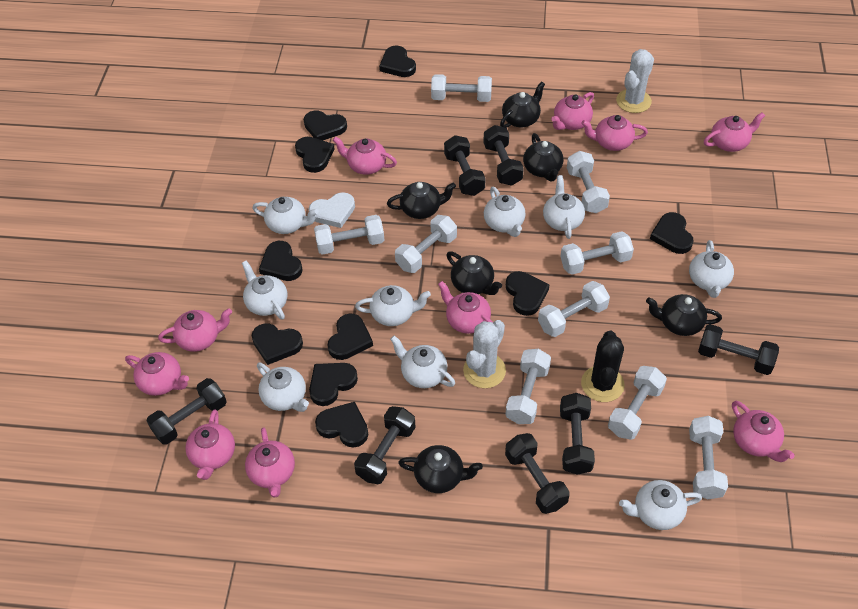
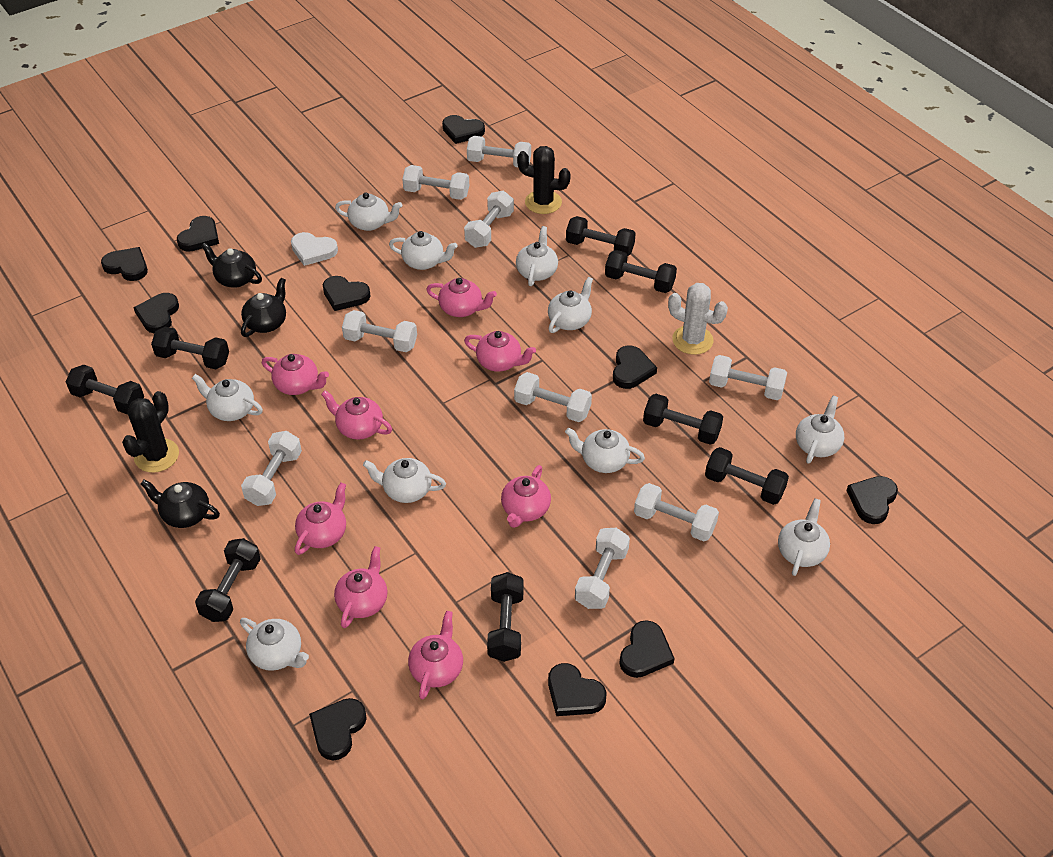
black cactus: [581,331,625,402] = 1 -> [122,391,179,473] [517,146,571,214] = 2
black dumbbell: [146,378,227,445] [354,406,416,484] [444,135,486,196] [483,125,524,186] [505,433,570,514] [560,393,595,475] [698,324,779,375] = 7 -> [66,365,144,414] [151,327,229,369] [195,538,260,622] [487,572,524,662] [566,216,636,256] [605,250,677,293] [643,394,723,445] [705,447,789,505] = 8
black teapot: [387,182,456,219] [398,445,483,493] [446,251,502,295] [500,82,545,128] [523,133,563,182] [646,294,722,336] = 6 -> [140,479,220,528] [201,243,262,288] [241,278,286,337] = 3
pink teapot: [125,352,189,396] [158,308,232,352] [185,409,235,480] [245,427,295,498] [333,136,397,175] [438,281,493,334] [551,92,594,130] [581,115,648,151] [704,112,765,152] [732,401,795,462] = 10 -> [262,354,329,395] [295,482,346,555] [321,390,392,440] [334,546,387,628] [408,611,463,700] [426,278,497,317] [464,331,536,372] [501,465,551,528] = 8
white cactus: [463,320,506,388] [616,49,654,113] = 2 -> [668,283,728,355] = 1
white teapot: [242,261,287,320] [253,197,318,234] [257,362,309,412] [355,285,431,326] [390,336,455,388] [484,187,525,237] [543,175,585,239] [619,480,702,530] [689,240,734,298] = 9 -> [192,374,263,421] [240,618,309,671] [335,192,402,231] [363,458,446,503] [389,231,458,270] [516,226,558,286] [548,277,593,333] [565,428,645,473] [778,498,830,576] [796,395,844,464] = 10

